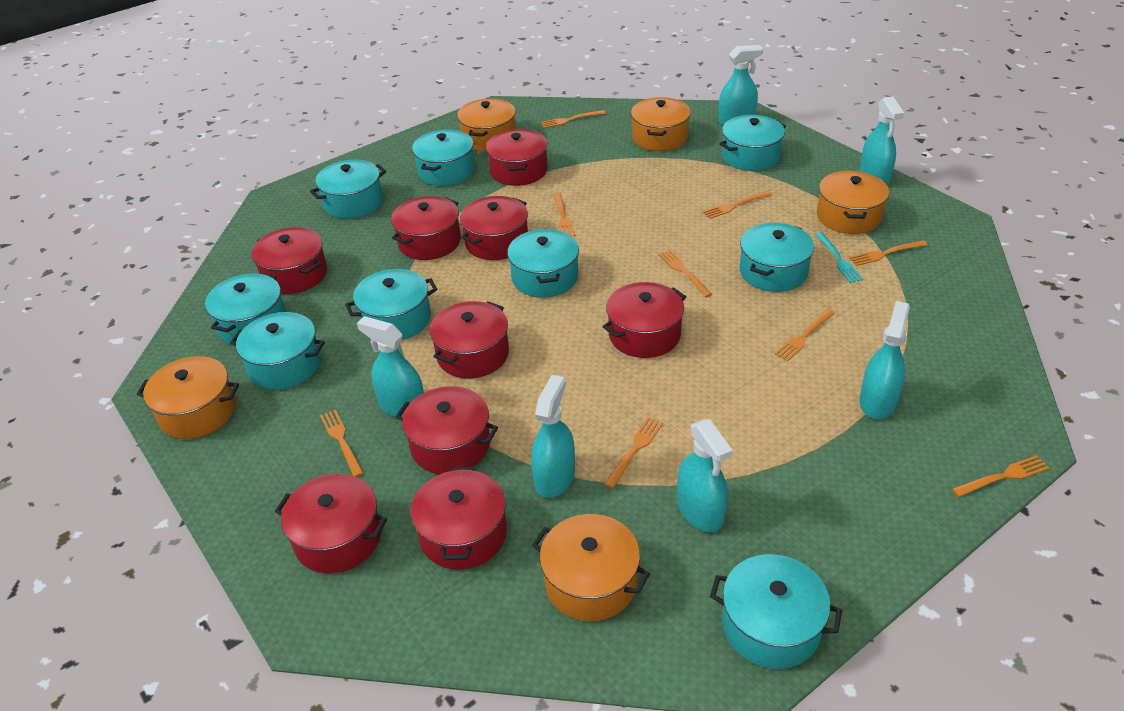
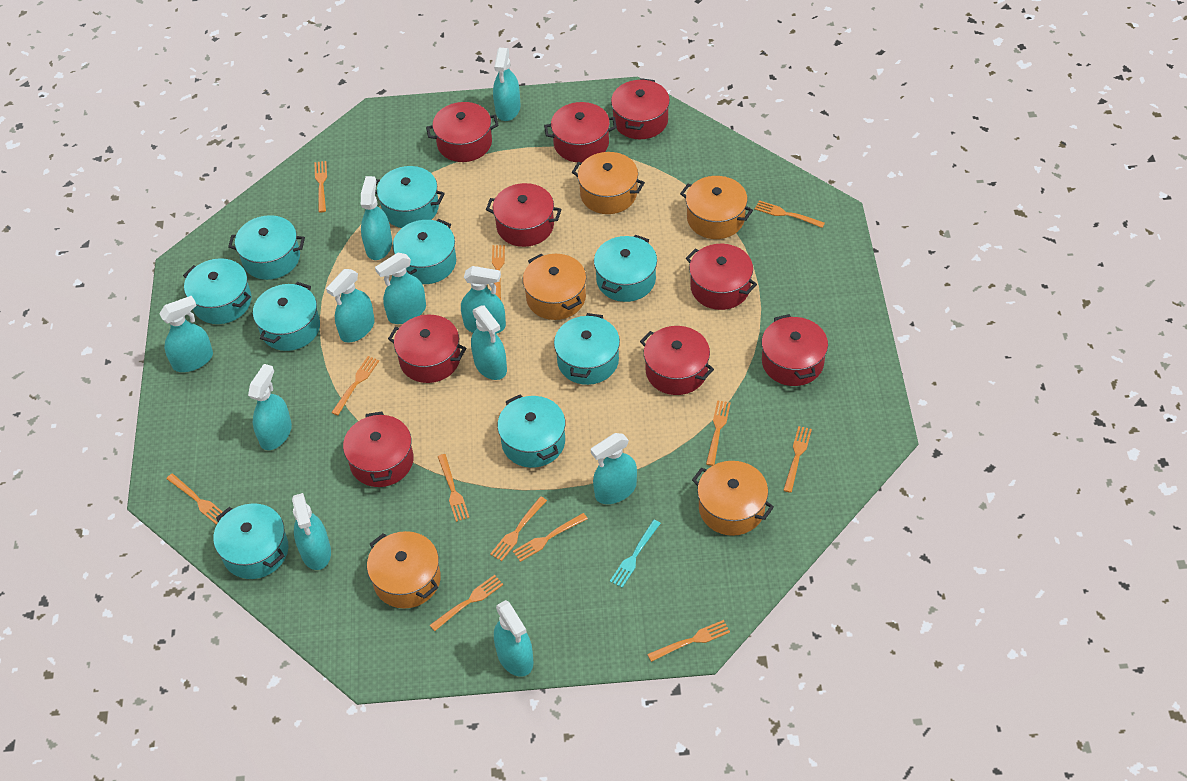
orange fork: [320,410,364,477] [540,110,606,128] [553,192,576,236] [604,417,663,489] [658,250,712,297] [703,191,772,219] [775,309,835,361] [849,240,928,266] [952,455,1049,497] = 9 -> [166,474,223,525] [314,161,327,212] [331,356,379,416] [430,575,503,631] [438,454,469,522] [490,496,547,561] [492,245,505,300] [513,513,588,562] [648,620,730,662] [706,400,731,466] [755,200,825,228] [783,426,812,493] = 12
turquoise spray bottle: [357,316,424,417] [531,375,575,498] [677,419,733,532] [718,45,763,125] [859,301,910,419] [860,97,904,185] = 6 -> [159,296,213,372] [248,364,292,450] [292,493,331,570] [326,269,375,343] [361,176,392,260] [375,252,426,324] [461,266,506,334] [471,305,507,380] [493,48,521,121] [494,600,533,677] [591,433,637,504] = 11

